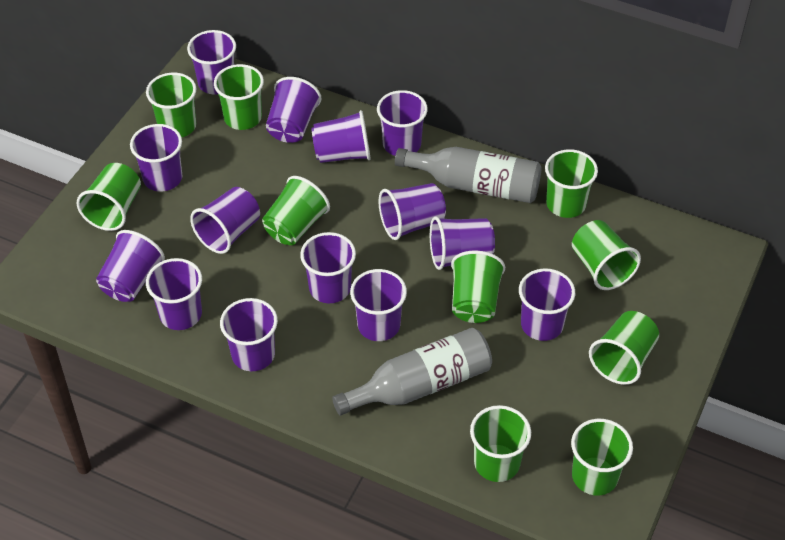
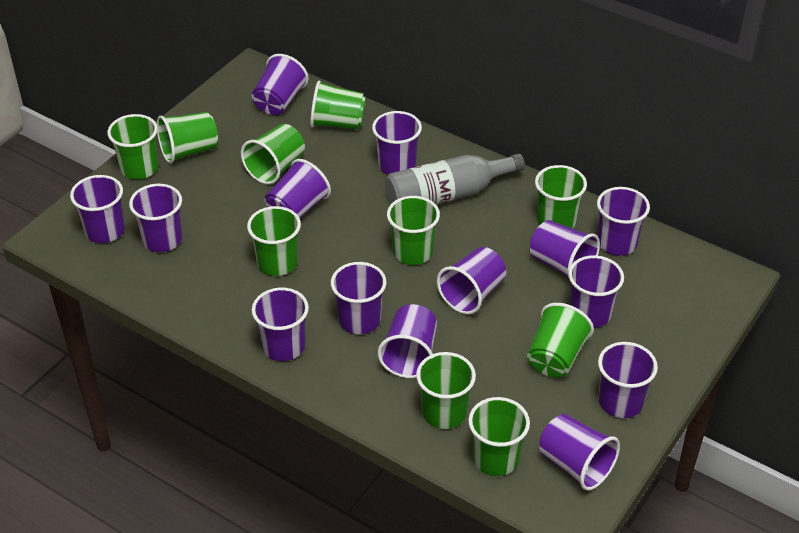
grey bottle: [332,328,492,415] [395,147,542,203] = 2 -> [385,153,525,205] = 1

